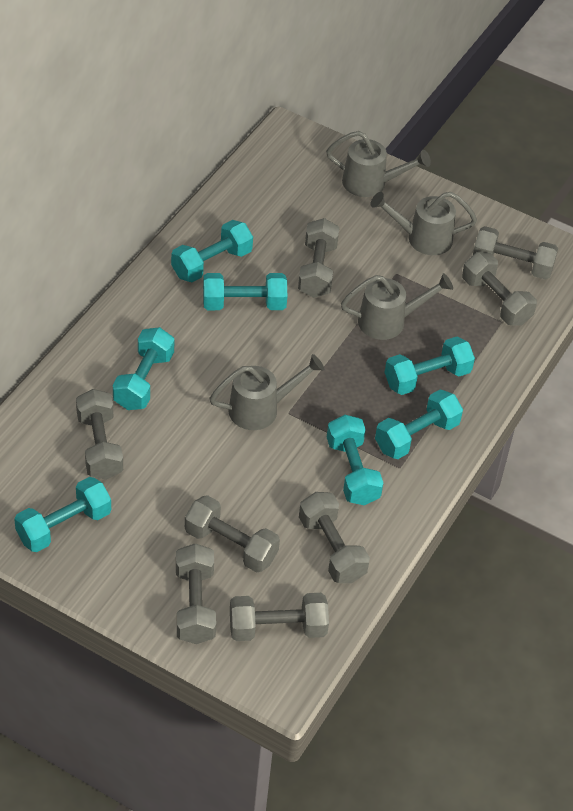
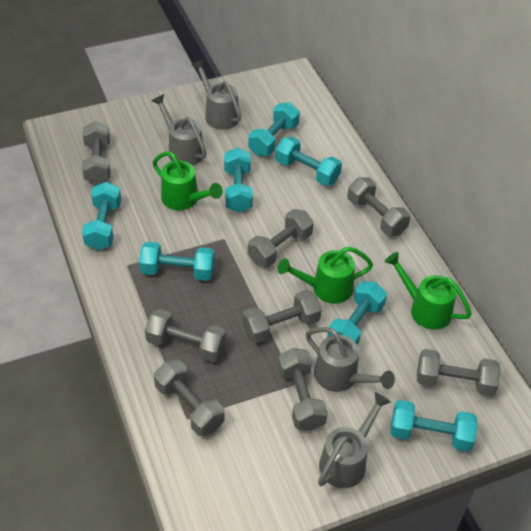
green watering can: none = 0 -> [152,151,222,210] [277,246,373,304] [385,252,472,330] = 3

